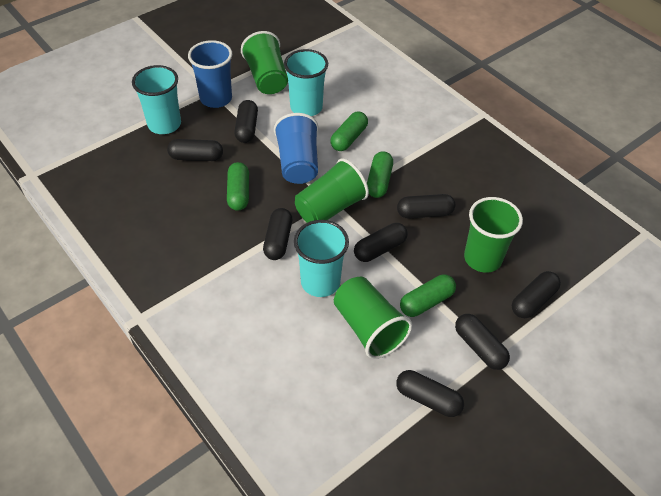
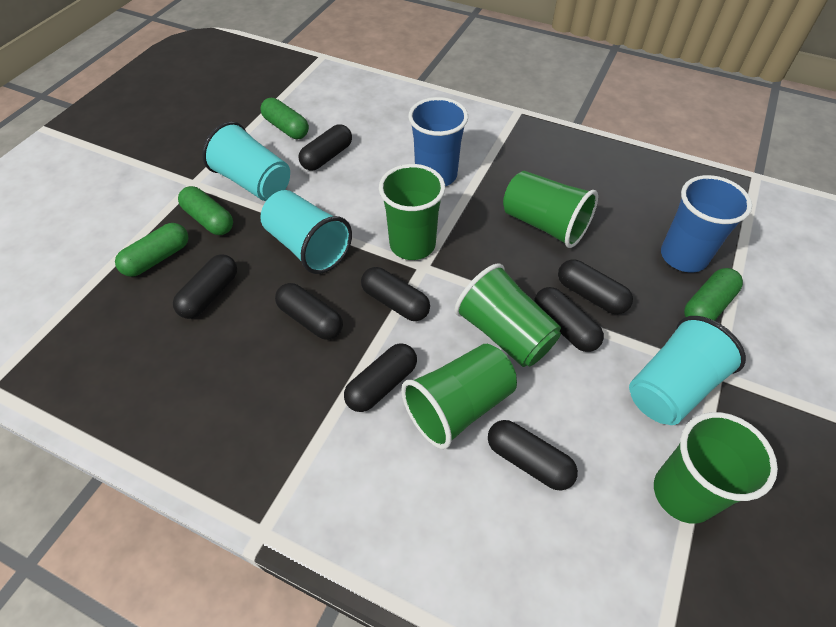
green cup: [241,31,288,94] [295,158,369,223] [334,277,412,359] [464,197,523,273] = 4 -> [379,164,445,260] [401,344,517,449] [455,263,561,367] [503,171,598,248] [654,412,778,524] = 5

